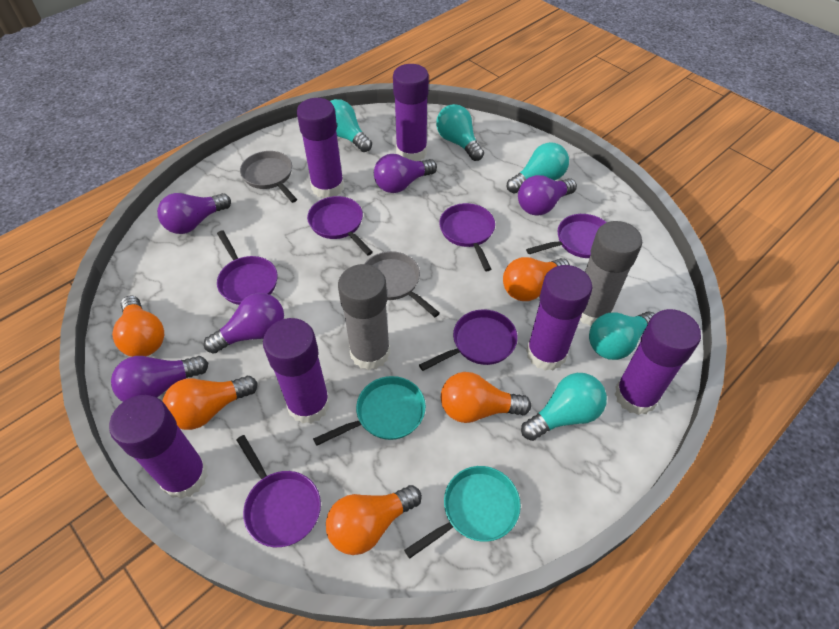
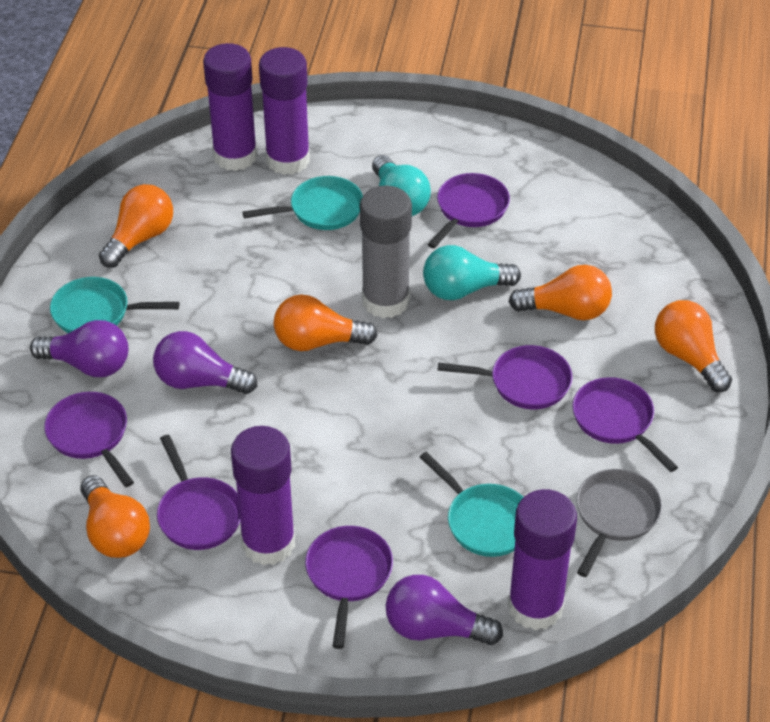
grey glue stick: [338,264,390,370] [580,221,642,326] = 2 -> [360,185,412,318] = 1
grey pan: [240,151,297,203] [364,251,440,317] = 2 -> [576,469,662,577] = 1
purple glue stick: [109,395,208,499] [263,318,330,424] [297,98,344,199] [393,64,429,161] [526,265,592,371] [614,309,701,415] = 6 -> [203,43,258,171] [231,426,295,565] [259,47,310,175] [508,489,577,631] = 4
purple light bulb: [111,356,208,402] [157,193,231,234] [204,293,284,354] [374,154,437,193] [518,175,577,216] = 5 -> [30,320,128,377] [153,331,257,394] [386,575,503,645] = 3
turquoise light bulb: [330,99,372,152] [436,104,484,161] [507,142,569,193] [521,373,607,441] [589,311,655,360] = 5 -> [372,155,431,216] [423,245,521,300] = 2
turquoise pan: [313,376,426,446] [404,466,521,559] = 2 -> [50,277,180,333] [242,176,363,230] [420,452,523,557] = 3

